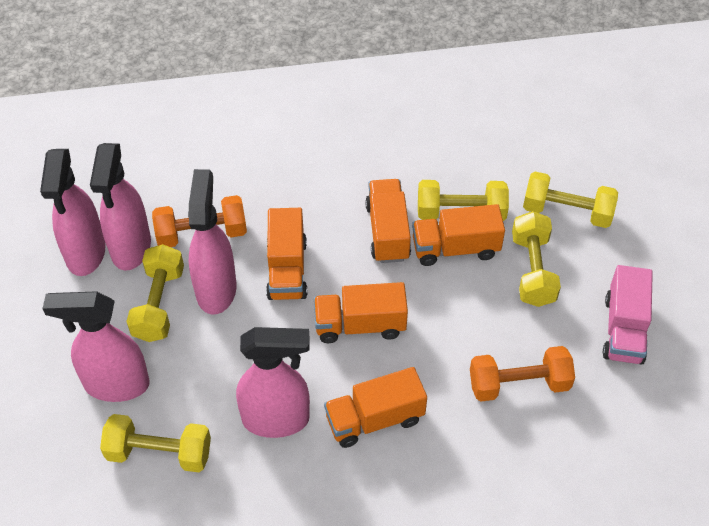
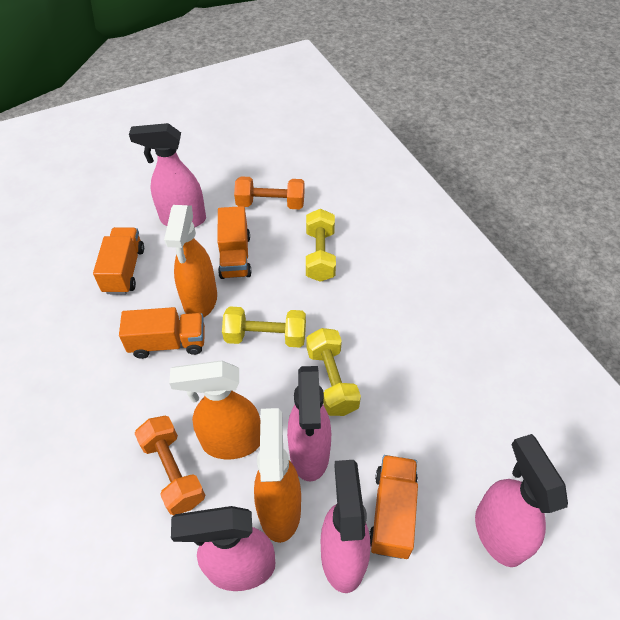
orange spray bottle: none = 0 -> [164,205,217,317] [169,360,260,459] [254,408,301,543] = 3
orange truck: [266,208,307,300] [314,282,408,343] [324,367,427,448] [365,179,411,263] [412,204,505,266] = 5 -> [93,227,144,295] [119,307,205,359] [217,206,252,279] [369,455,418,559] = 4
pink truck: [603,265,653,365] = 1 -> none = 0
yellow dumbbell: [100,414,211,472] [126,244,184,342] [418,180,509,221] [512,211,561,307] [523,172,618,228] = 5 -> [222,306,306,348] [306,209,336,282] [306,328,361,416] = 3

